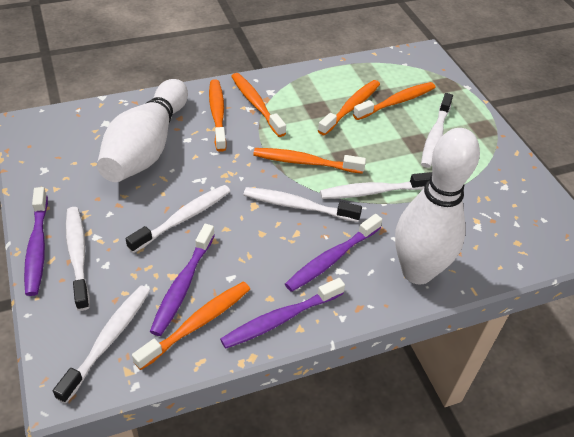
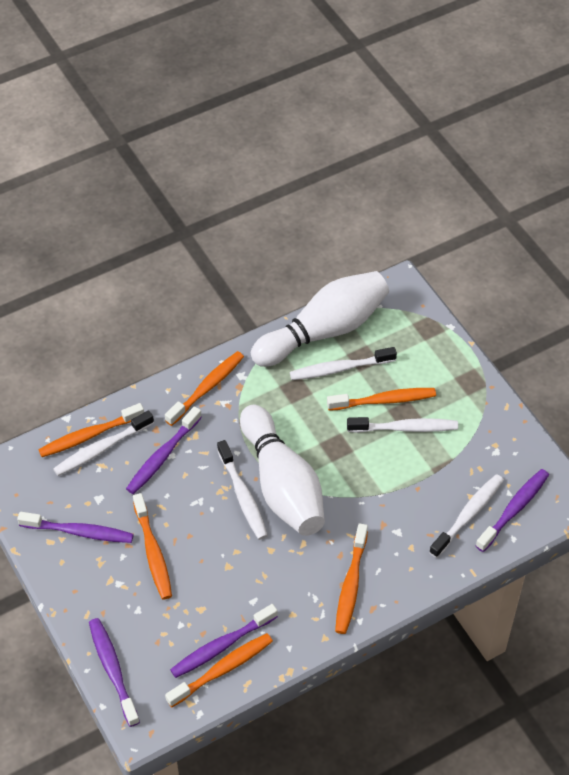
purple toothbrush: [24,187,48,296] [150,224,215,336] [220,278,345,349] [285,214,382,292] = 4 -> [17,512,134,543] [89,618,140,727] [126,406,202,494] [170,604,278,678] [476,469,549,552] = 5
white toothbrush: [53,285,150,404] [66,207,90,311] [126,185,230,253] [244,187,362,222] [320,172,432,199] [421,93,453,168] = 6 -> [53,410,154,476] [217,440,268,540] [290,347,397,380] [347,417,458,433] [429,474,504,558] = 5

